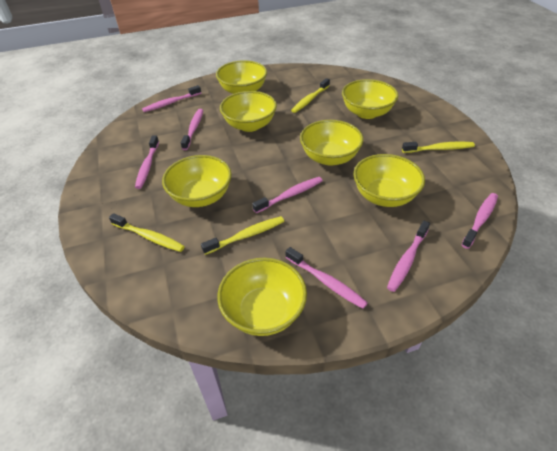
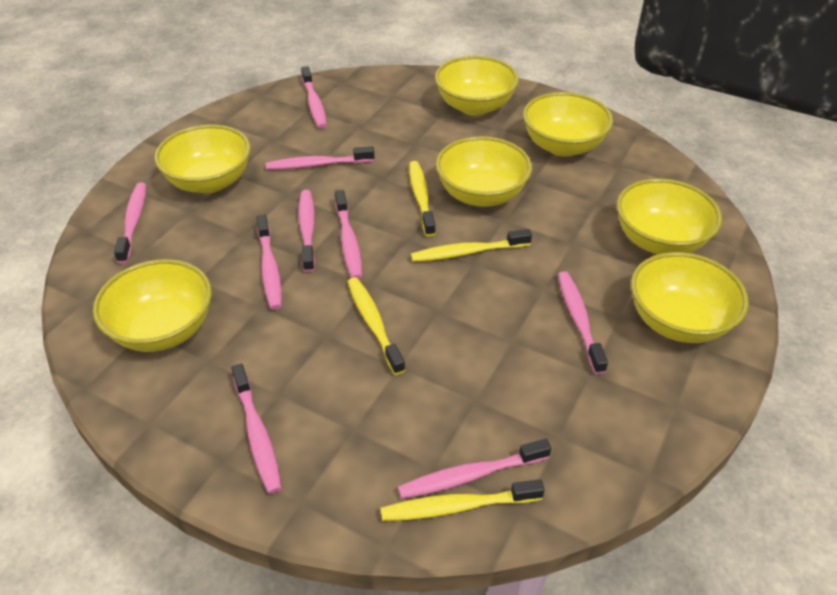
pink toothbrush: [135,135,159,189] [142,85,201,112] [181,109,203,150] [252,177,323,213] [286,247,368,309] [387,221,430,292] [461,193,498,249] = 7 -> [114,183,146,264] [231,364,282,494] [256,215,282,310] [266,146,375,170] [299,190,315,272] [301,66,327,128] [335,190,362,279] [398,439,551,499] [558,271,608,374] = 9

